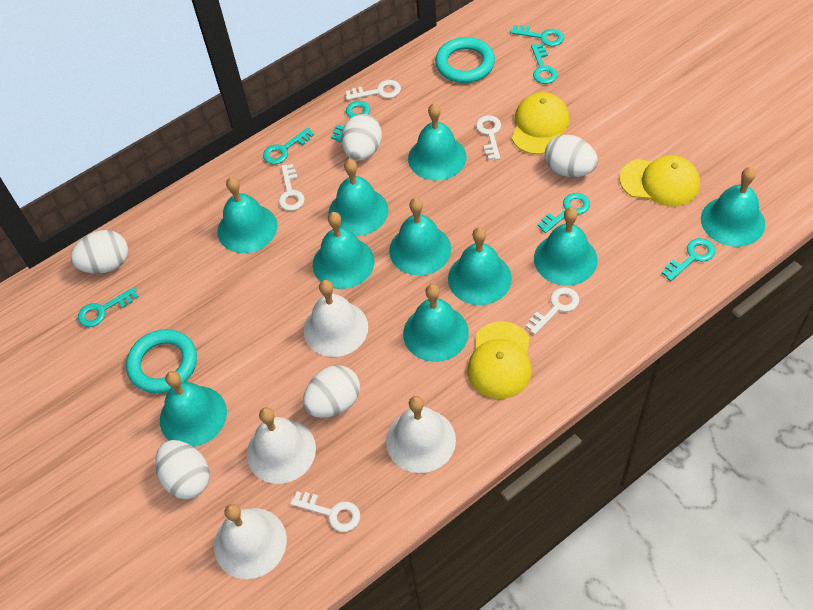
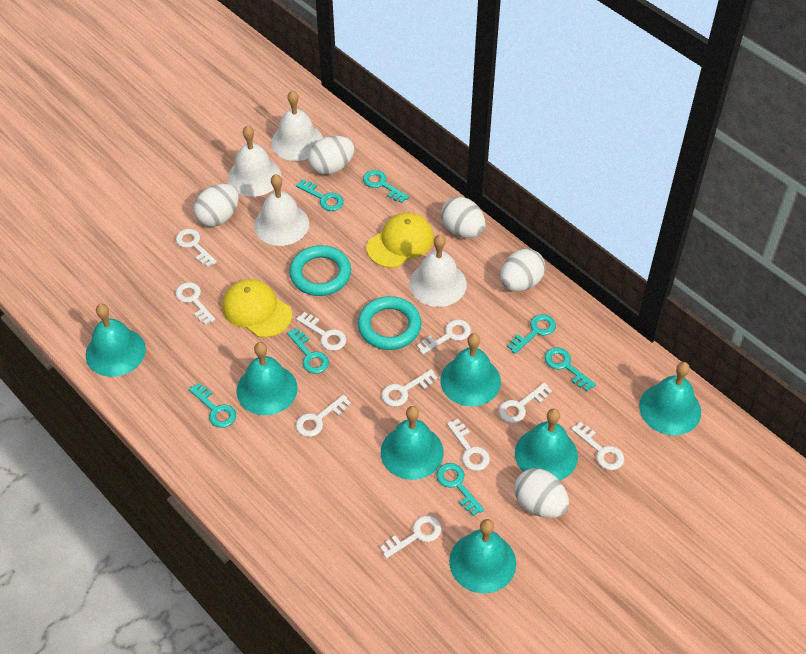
turquoise bell: [160,371,227,447] [218,177,277,253] [313,212,375,289] [328,159,388,236] [389,198,451,276] [403,284,469,362] [408,103,467,181] [448,227,512,305] [534,207,598,286] [701,167,765,247] = 10 -> [86,304,146,377] [237,342,297,415] [381,406,444,480] [440,333,501,406] [449,519,516,594] [515,409,578,480] [639,362,701,435] = 7
white key: [279,164,305,211] [290,491,360,532] [346,80,401,100] [476,115,501,160] [526,287,579,335] = 5 -> [175,282,215,325] [176,229,217,268] [296,312,347,351] [296,395,351,437] [380,516,442,559] [381,369,438,407] [417,319,471,355] [447,419,490,471] [499,383,552,423] [571,422,624,470] = 10
yellow cap: [467,321,532,399] [512,92,569,155] [620,155,700,207] = 3 -> [222,279,292,338] [367,212,434,268] = 2

